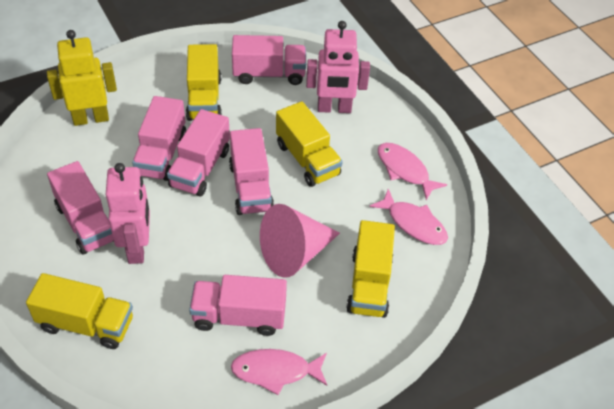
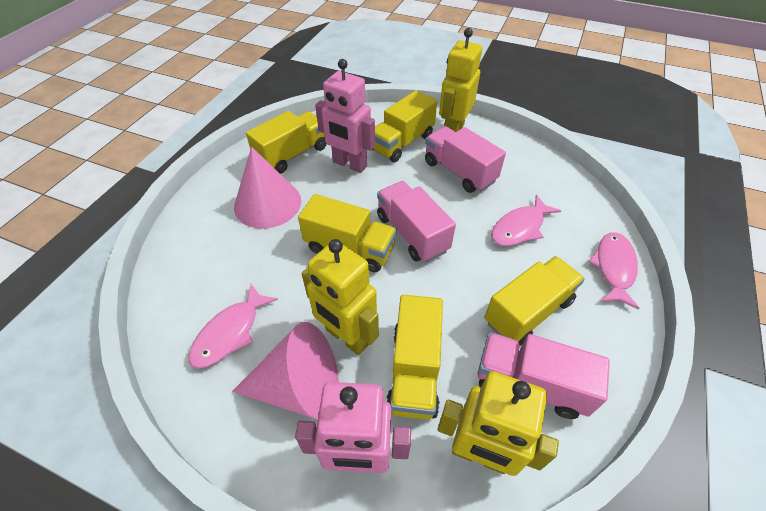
pink cone: [260,204,340,278] = 1 -> [232,322,339,419] [234,147,301,229] = 2
pink truck: [47,161,114,255] [132,96,186,181] [167,109,230,196] [189,275,287,336] [229,128,274,215] [232,35,306,85] = 6 -> [377,181,456,262] [425,126,506,193] [478,332,610,419] = 3
yellow robot: [47,30,117,126] = 1 -> [302,239,379,355] [438,371,559,476] [439,28,482,132] = 3
yellow truck: [26,273,133,349] [186,44,222,121] [276,101,343,187] [346,220,395,318] = 4 -> [246,111,327,174] [298,194,397,272] [372,90,438,162] [386,295,443,420] [485,256,585,346] = 5

